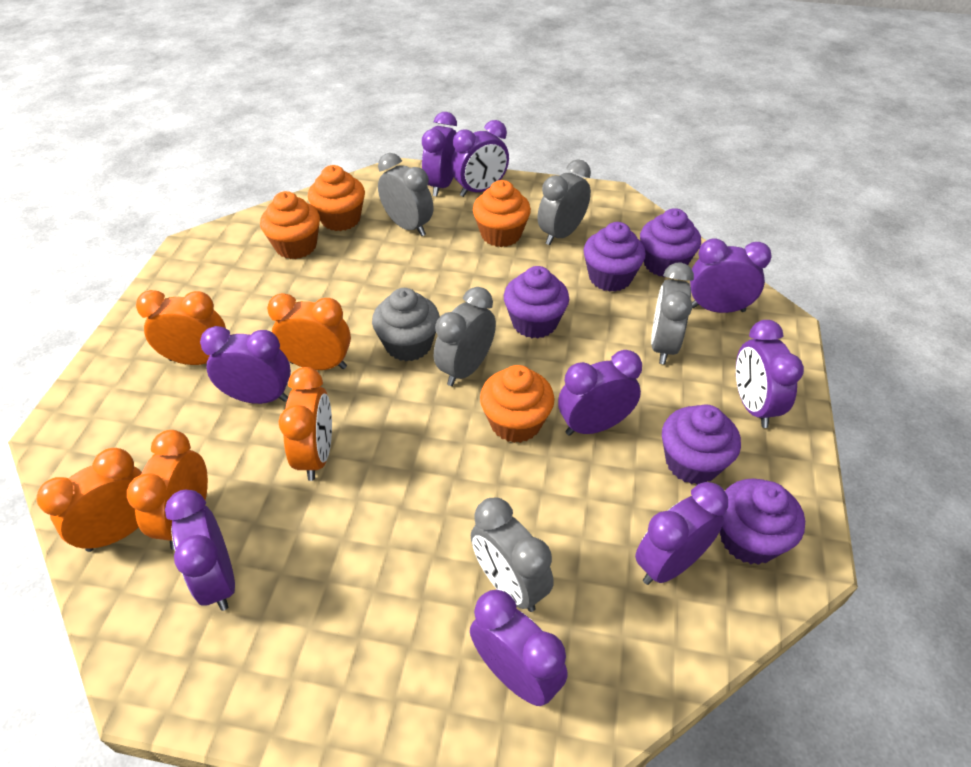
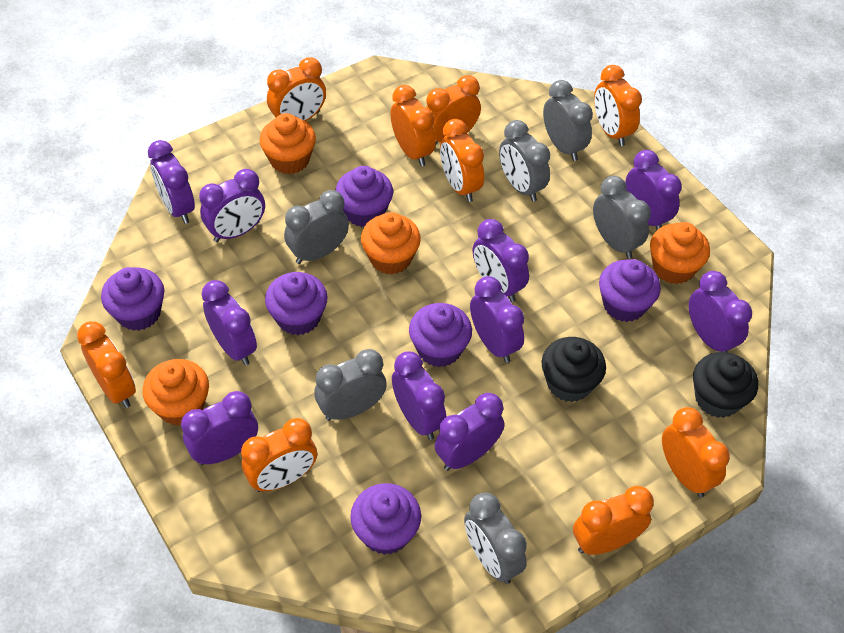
black cupcake: none = 0 -> [541,337,606,402] [693,352,758,418] = 2
grey clock: [378,153,433,236] [434,287,496,386] [471,497,554,612] [538,159,591,245] [651,263,694,364] = 5 -> [284,190,349,264] [314,349,387,421] [464,492,527,584] [499,120,550,202] [543,80,593,161] [593,176,651,259] = 6
grey cupcake: [372,288,440,361] = 1 -> none = 0
orange clock: [37,448,142,552] [127,430,208,550] [136,290,226,365] [267,293,351,370] [279,367,332,481] = 5 -> [77,322,136,408] [241,418,317,492] [267,57,326,121] [390,85,435,166] [426,75,481,145] [440,119,484,202] [573,486,654,555] [594,65,642,146] [662,407,730,497] = 9
purple clock: [165,490,235,611] [200,326,291,404] [422,112,457,196] [451,120,509,197] [470,590,568,706] [558,350,642,436] [635,482,728,585] [690,238,771,313] [736,320,804,428] = 9 -> [148,140,195,224] [181,391,258,465] [199,169,265,242] [202,280,257,366] [392,351,446,440] [434,393,505,471] [470,276,524,363] [473,219,529,302] [625,150,682,230] [689,271,752,353] = 10
purple cupcake: [504,266,569,339] [583,222,646,292] [640,208,701,277] [662,405,741,484] [720,478,805,565] = 5 -> [101,267,164,331] [265,272,328,335] [335,166,393,227] [350,483,421,555] [409,303,472,367] [599,259,661,322] = 6

